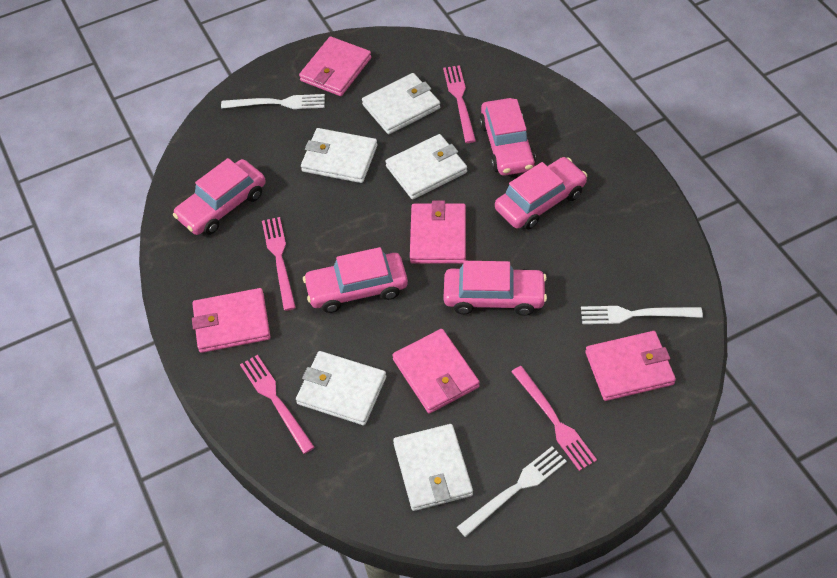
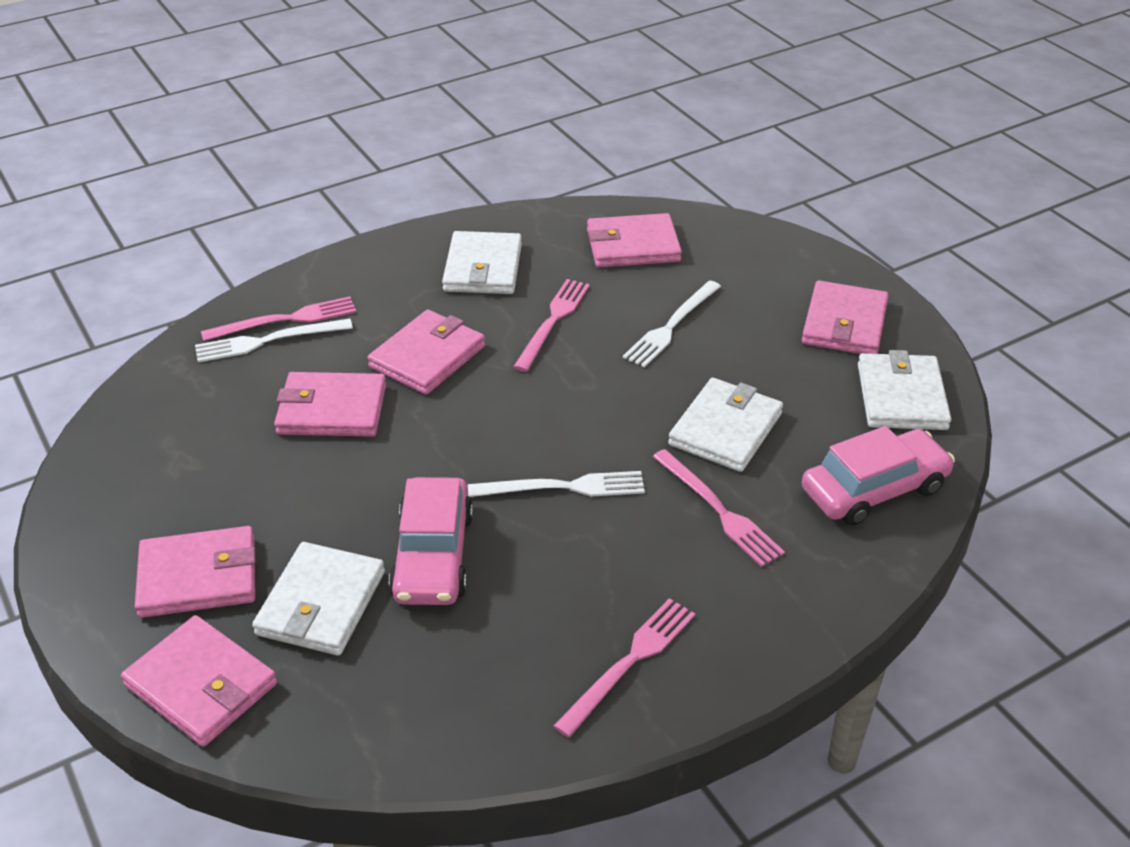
pink car: [173,158,266,235] [303,247,408,313] [444,261,547,316] [479,98,536,176] [495,157,587,230] = 5 -> [389,477,473,605] [802,426,955,526] = 2
pink wallet: [192,288,270,353] [299,36,371,96] [392,329,480,414] [410,200,466,264] [585,331,676,401] = 5 -> [121,615,277,747] [135,526,255,618] [274,372,386,437] [368,310,485,395] [587,213,682,267] [802,280,889,354] = 6
white wallet: [296,351,386,425] [301,128,377,183] [362,73,440,134] [385,134,467,199] [393,424,473,511] = 5 -> [252,542,385,655] [442,231,522,294] [668,378,783,472] [858,350,951,430] = 4

